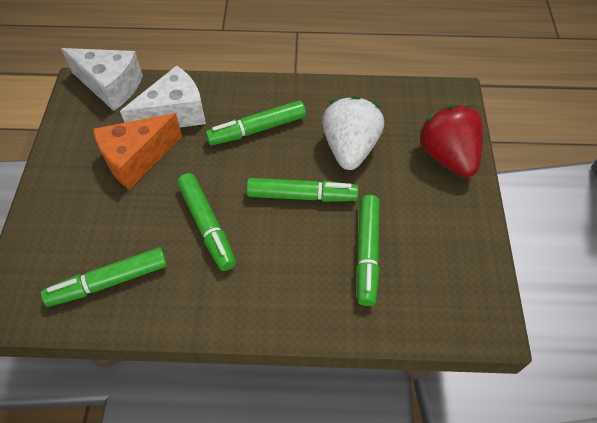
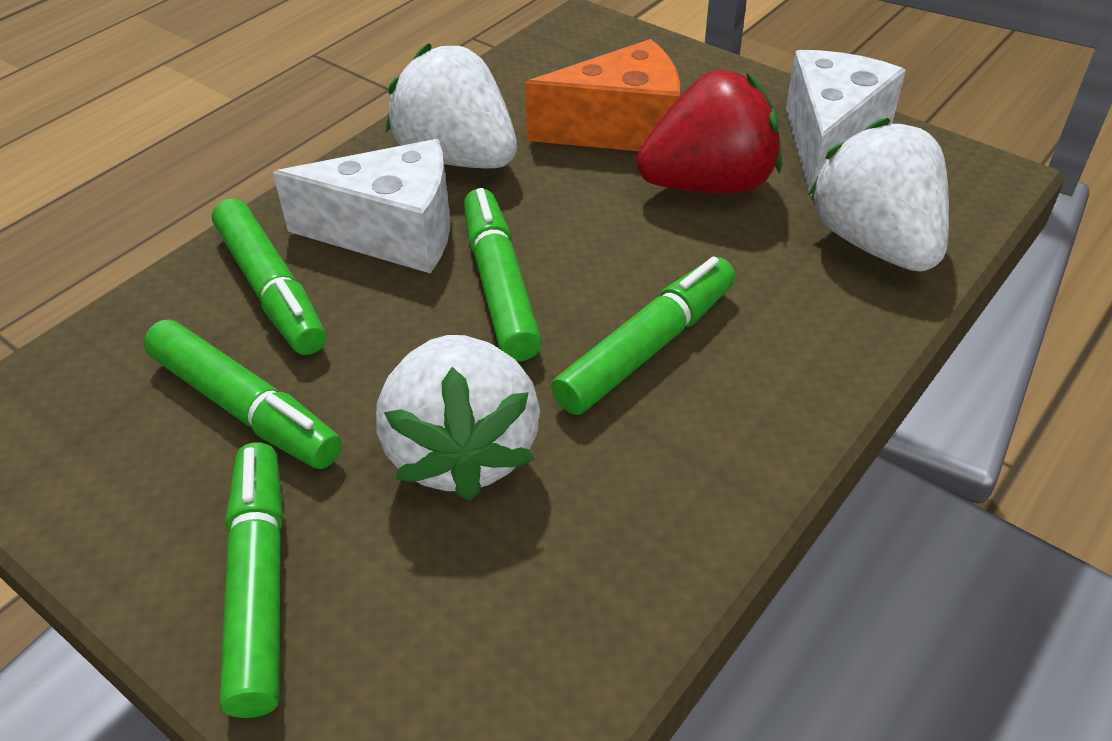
white strawberry: [322,96,384,170] = 1 -> [376,335,540,501] [386,43,517,168] [808,118,949,272] = 3

